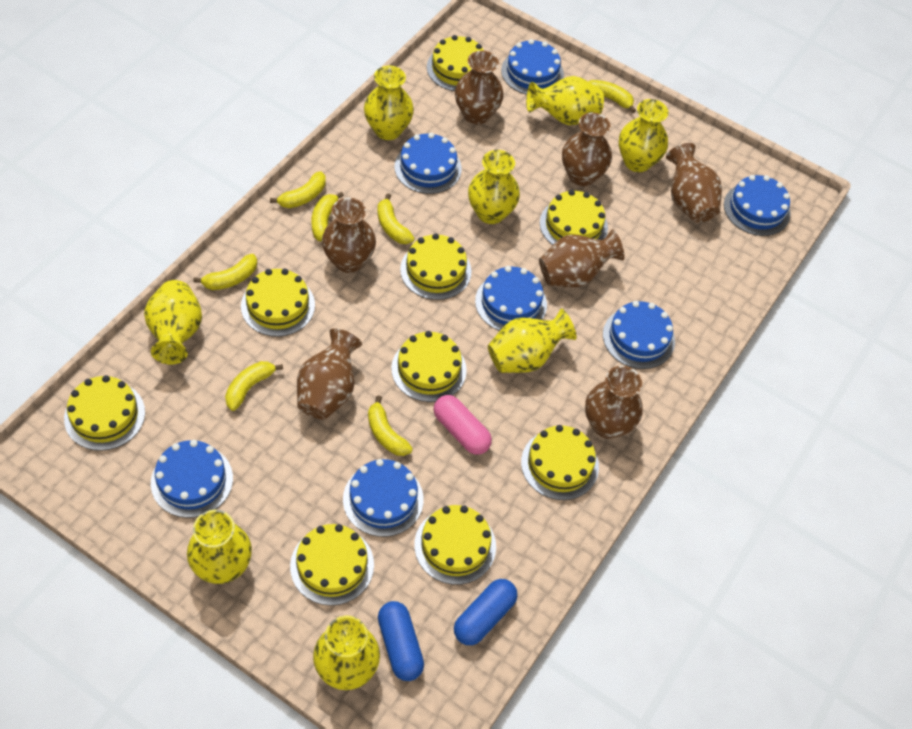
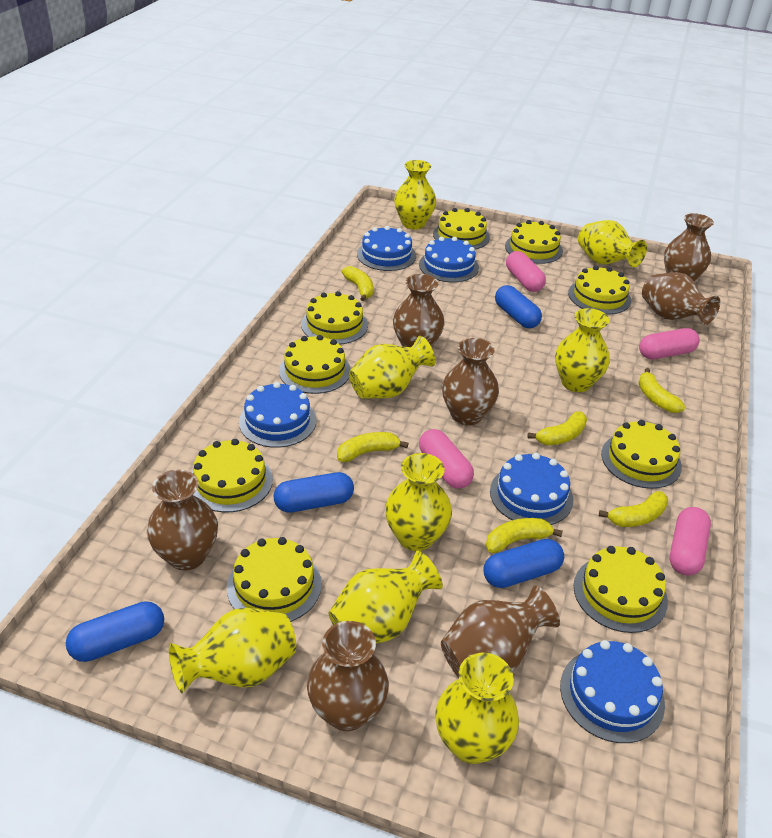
blue cake: [151,440,233,518] [343,459,424,537] [394,133,462,194] [475,266,547,331] [501,39,564,95] [603,301,675,369] [724,175,791,236] = 7 -> [239,382,316,448] [357,226,416,271] [419,237,479,282] [490,453,573,525] [560,640,665,743] = 5
blue capsule: [378,601,424,681] [454,579,517,645] = 2 -> [66,601,164,662] [274,472,354,513] [483,539,564,588] [495,285,542,328] = 4
pink capsule: [433,395,492,455] = 1 -> [419,429,474,489] [506,251,546,292] [639,328,700,359] [670,507,711,575] = 4
yellow banana: [193,254,257,290] [225,361,283,411] [270,171,326,208] [312,192,344,242] [368,395,413,456] [378,193,415,244] [588,80,636,113] = 7 -> [337,432,409,462] [342,266,373,301] [486,518,563,553] [527,411,587,445] [599,491,668,527] [638,368,686,413] = 6

